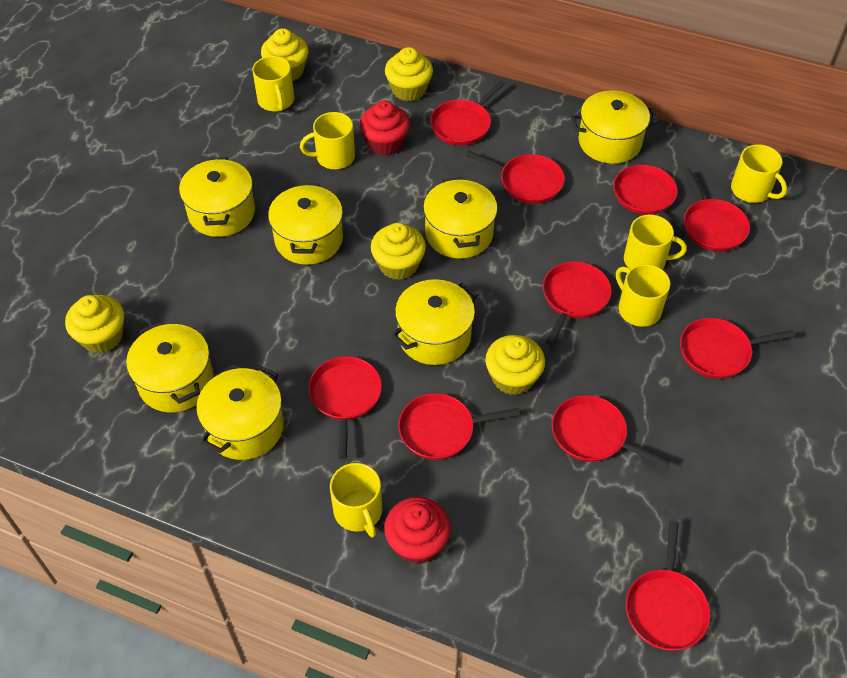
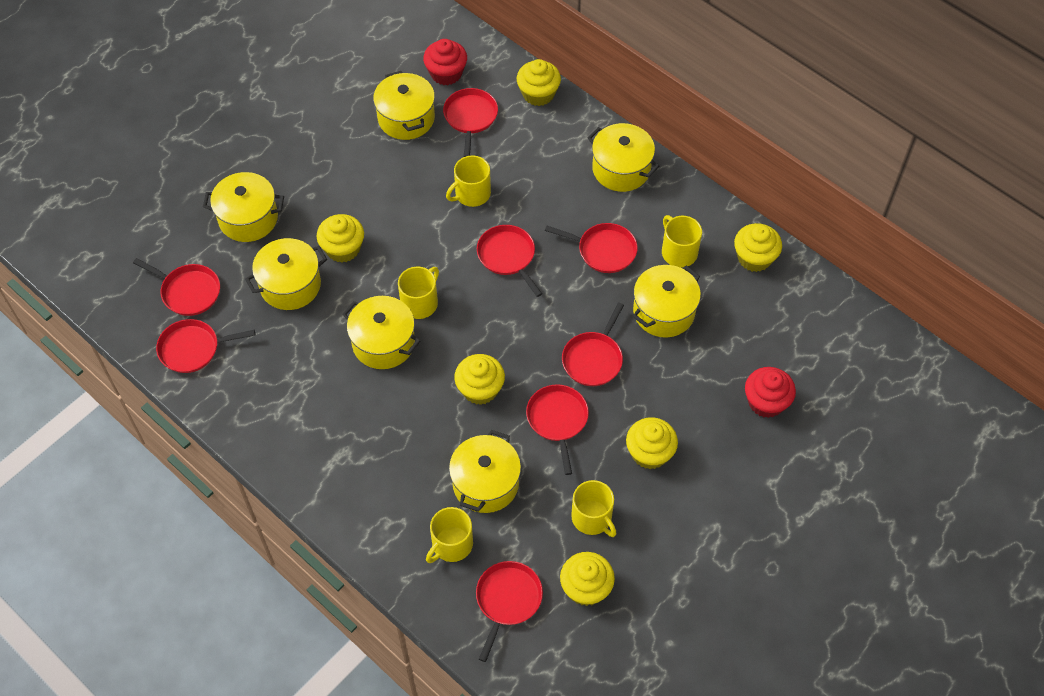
red pan: [308,356,382,459] [398,393,520,460] [430,80,505,145] [466,150,565,204] [543,262,612,345] [552,395,670,467] [613,165,685,238] [626,521,710,651] [680,318,795,379] [684,168,750,251] = 10 -> [133,258,220,316] [156,319,255,373] [443,88,498,157] [476,561,543,662] [477,225,542,297] [526,384,589,475] [545,223,638,273] [562,302,624,386] = 8
yellow cupcake: [65,295,124,354] [261,28,308,81] [371,223,426,280] [385,47,433,101] [485,335,545,395] = 5 -> [317,214,364,263] [454,354,505,405] [517,59,561,106] [560,552,615,606] [626,417,678,469] [734,223,782,272] = 6
yellow mug: [252,56,294,111] [300,112,355,169] [330,463,382,538] [616,264,670,327] [624,214,687,269] [731,144,787,203] = 6 -> [398,267,439,319] [426,507,473,563] [446,155,491,207] [571,480,617,537] [662,215,702,267] = 5

